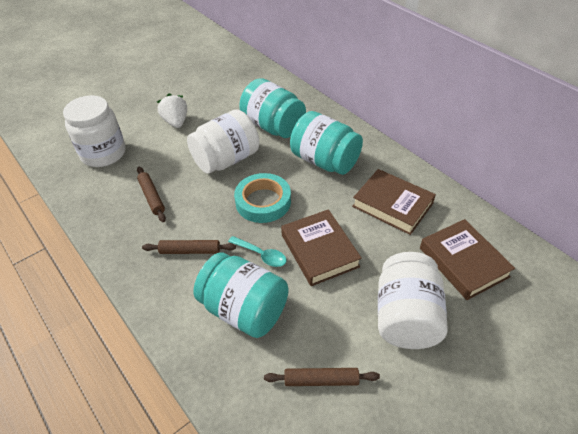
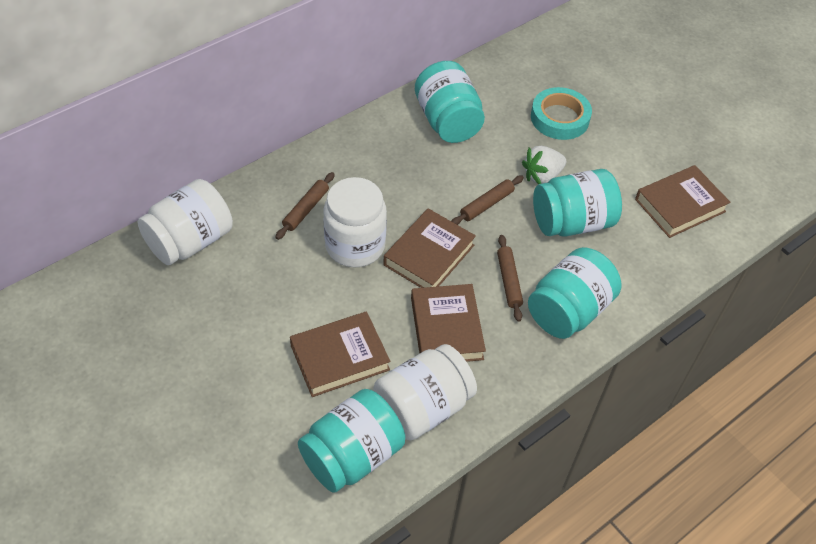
brown book: [281,209,362,286] [352,169,436,235] [420,219,515,300] = 3 -> [290,311,390,397] [383,208,476,288] [411,284,486,362] [635,165,731,238] = 4
turquoise jar: [194,252,288,338] [239,78,306,138] [290,111,363,175] = 3 -> [298,389,405,493] [415,61,485,143] [528,247,622,339] [533,169,622,236] = 4
turquoise spoon: [228,236,286,267] = 1 -> none = 0

